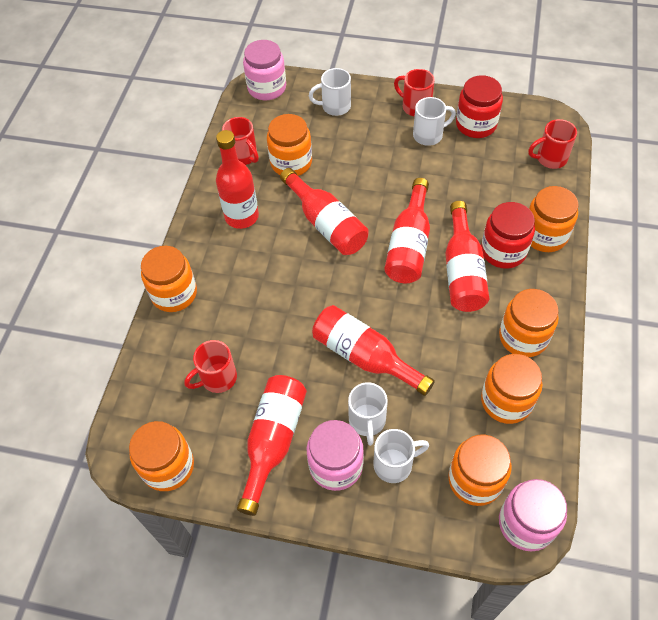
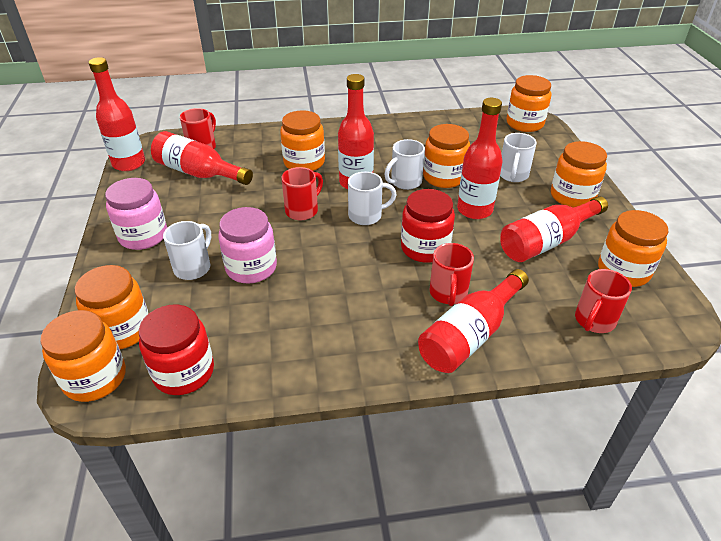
pink jar: [243,40,286,100] [307,420,364,491] [499,479,567,551] = 3 -> [105,178,167,250] [218,207,277,284] = 2

